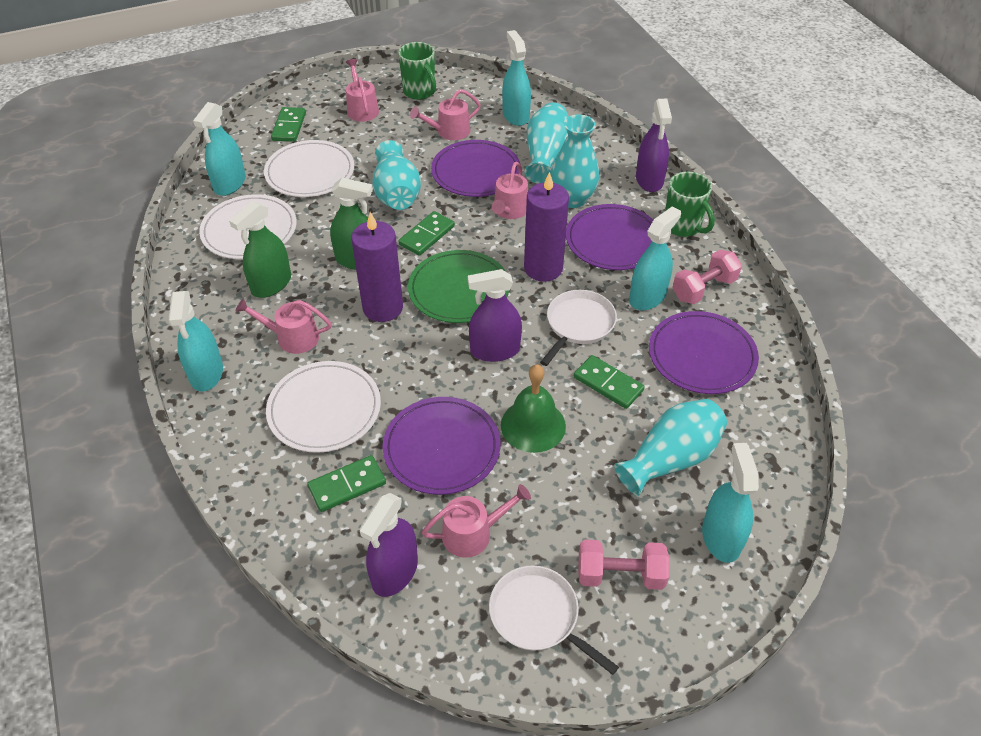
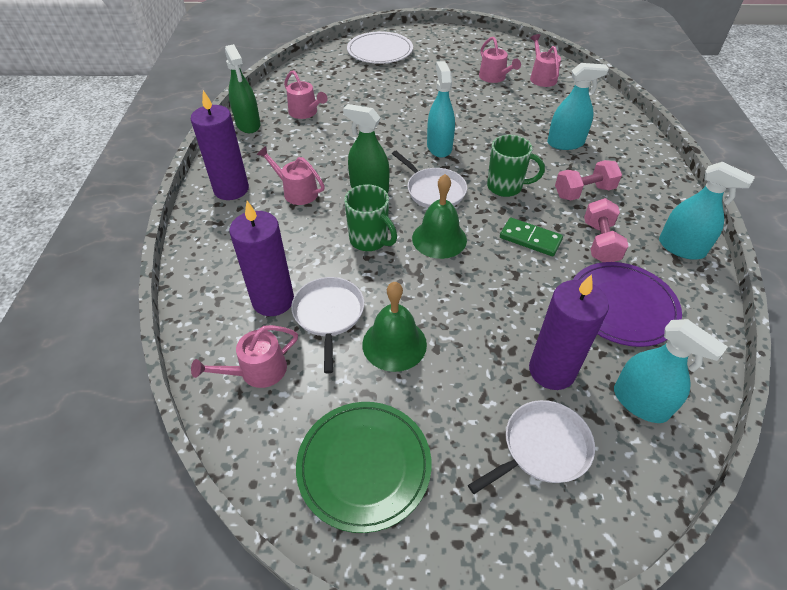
green bell: [501,364,566,453] = 1 -> [362,282,427,372] [412,174,467,259] = 2
green domino: [271,107,306,142] [307,455,386,512] [399,211,455,256] [574,355,645,409] = 4 -> [500,218,563,256] = 1
purple candle: [351,212,403,322] [524,172,569,282] = 2 -> [191,90,249,200] [229,201,294,316] [529,274,609,390] = 3
purple plate: [382,397,501,495] [431,140,521,197] [566,204,653,270] [649,311,759,394] = 4 -> [573,262,682,347] = 1
purple spray bottle: [359,493,418,597] [468,269,522,362] [636,99,672,192] = 3 -> none = 0
turquoise spray bottle: [168,291,223,392] [193,102,246,196] [502,30,531,126] [629,206,681,310] [702,443,759,563] = 5 -> [427,61,455,158] [547,63,609,150] [614,319,728,423] [659,162,755,260] = 4
turquoise vase: [372,140,421,210] [525,102,569,184] [551,114,599,208] [614,399,727,496] = 4 -> none = 0
white pan: [489,565,619,675] [540,290,617,366] = 2 -> [291,277,364,374] [392,151,467,208] [468,400,595,494] = 3
white plate: [199,194,297,259] [264,140,354,197] [266,361,381,453] = 3 -> [347,31,413,64] = 1

